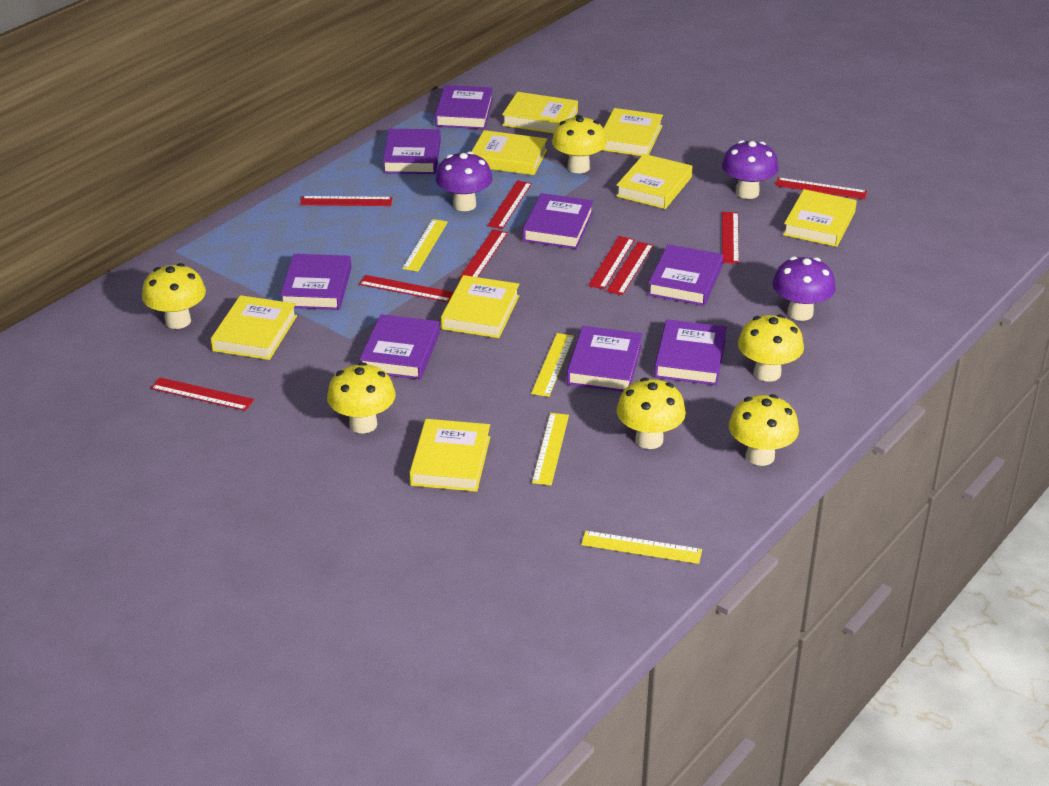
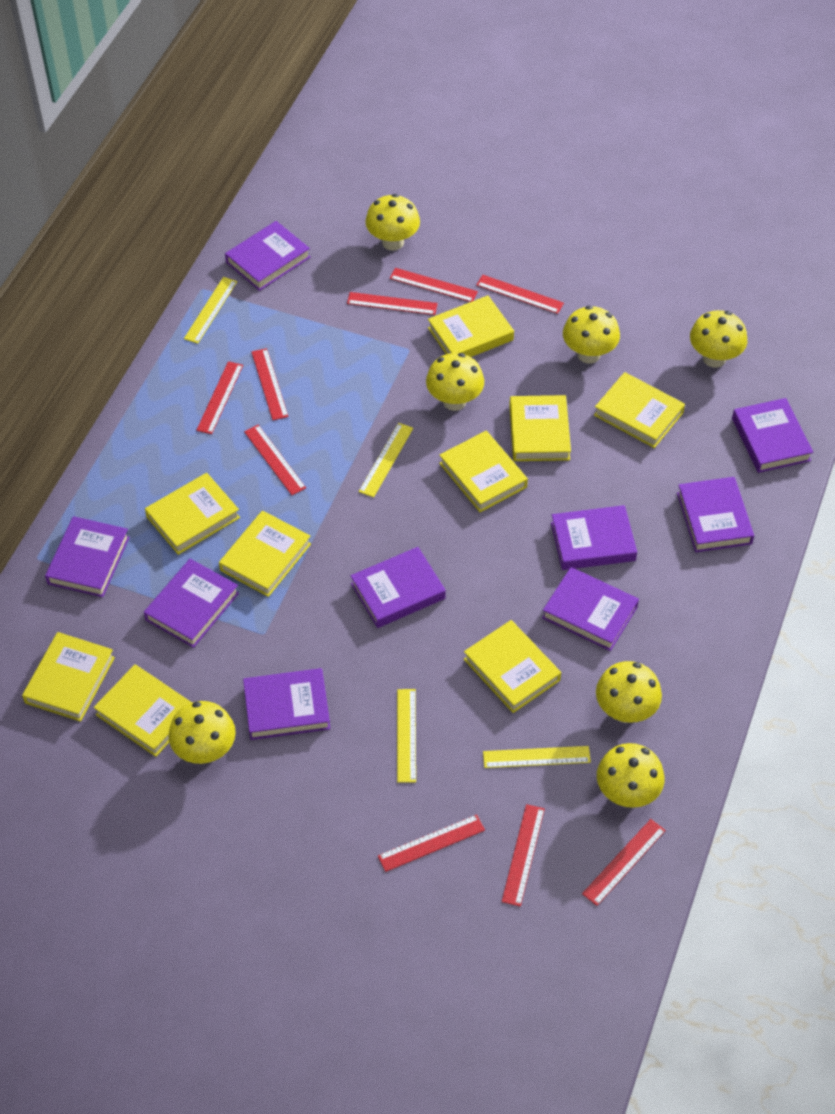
purple book: [280,254,351,310] [359,314,440,379] [383,129,441,174] [435,85,493,129] [522,193,594,249] [567,326,642,392] [648,244,723,306] [654,319,727,385] = 8 -> [45,516,130,597] [144,559,239,648] [225,221,310,291] [243,668,330,740] [350,547,446,628] [542,567,639,651] [551,505,637,570] [677,477,754,552] [732,398,813,473] = 9
purple mushroom: [436,152,493,211] [722,140,779,199] [772,257,836,321] = 3 -> none = 0
yellow book: [211,295,297,360] [409,419,490,492] [441,275,519,338] [471,130,547,175] [502,92,578,134] [602,108,663,156] [616,154,692,209] [783,189,857,247] = 8 -> [22,632,115,722] [94,665,192,757] [145,473,240,555] [219,510,311,597] [428,295,514,357] [439,431,528,512] [464,620,561,713] [509,395,571,461] [594,372,685,448] = 9
yellow mushroom: [142,263,206,329] [327,362,396,433] [552,115,607,173] [617,378,686,449] [729,394,799,466] [738,314,804,382] = 6 -> [169,701,236,764] [365,194,420,251] [426,353,484,411] [563,306,620,364] [596,661,662,723] [597,743,664,808] [690,310,747,368] = 7

